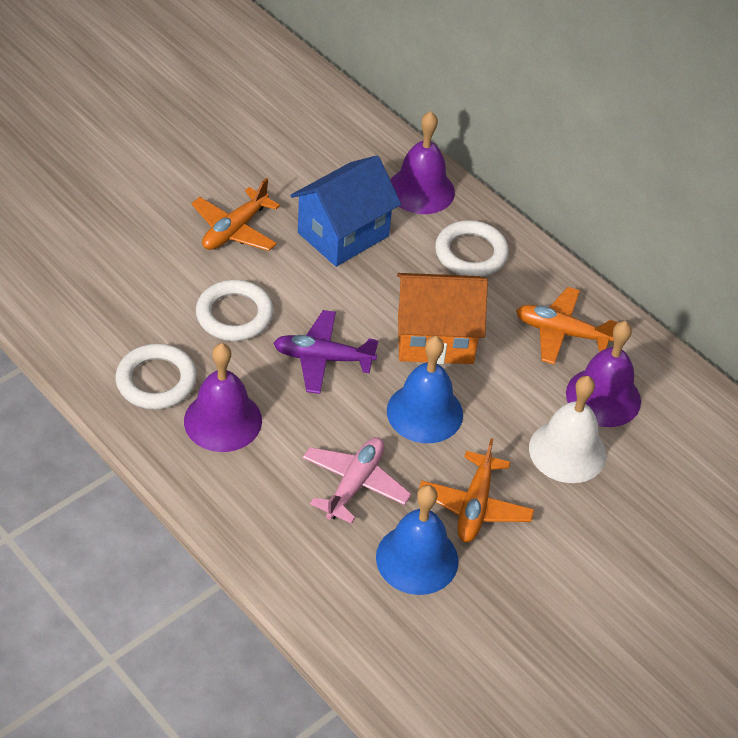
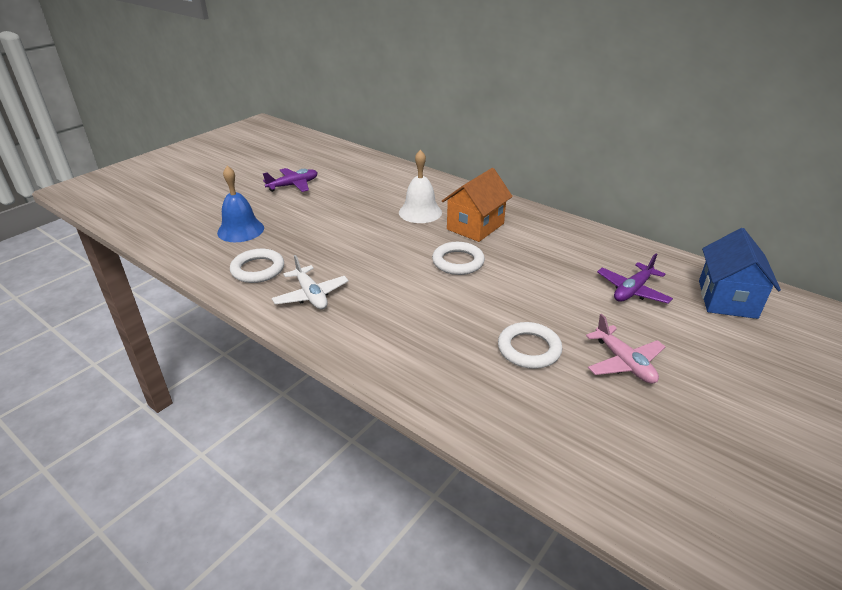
blue bell: [376,485,459,595] [387,336,463,443] = 2 -> [217,166,264,242] = 1
orange plane: [191,178,280,251] [419,438,534,542] [516,287,618,365] = 3 -> none = 0
purple bell: [184,343,262,452] [390,111,455,214] [566,321,641,427] = 3 -> none = 0
purple plane: [273,310,378,394] = 1 -> [263,168,317,192] [597,254,673,303] = 2
white plane: none = 0 -> [272,255,349,309] = 1

